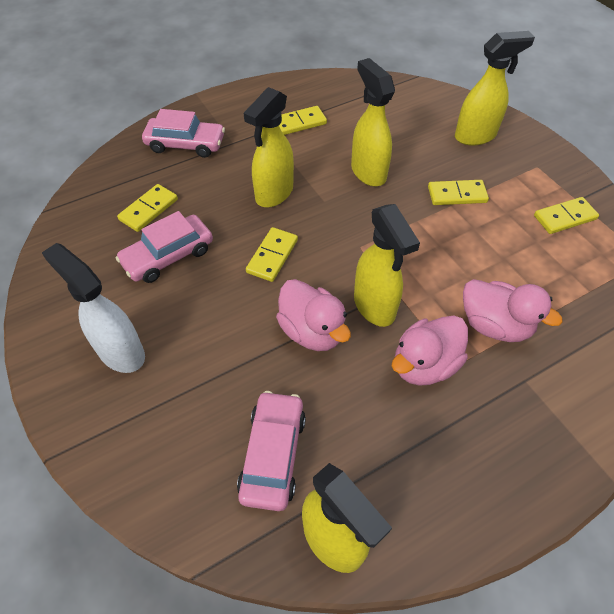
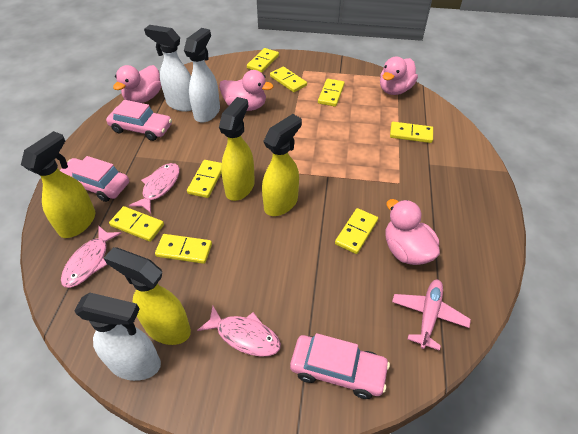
pink duck: [276,279,351,351] [392,315,468,386] [463,279,562,342] = 3 -> [113,65,161,103] [219,70,273,111] [380,57,418,95] [385,199,440,265] = 4
pink fish: none = 0 -> [61,226,122,288] [129,163,180,213] [197,306,281,357] = 3
pink plane: none = 0 -> [392,280,471,351] = 1
white spray bottle: [42,243,145,373] = 1 -> [74,293,161,381] [144,25,192,111] [184,28,220,123] = 3
yellow domino: [117,184,178,232] [246,227,298,282] [279,106,327,135] [428,180,489,205] [534,197,599,234] = 5 -> [109,206,164,242] [155,234,212,264] [187,160,222,198] [247,48,279,73] [270,67,307,92] [318,79,345,107] [335,208,378,254] [390,122,433,143] = 8
yellow spray bottle: [244,87,294,208] [302,463,392,573] [351,58,395,186] [354,204,420,327] [455,31,535,146] = 5 -> [21,131,96,238] [104,247,191,345] [219,97,255,201] [262,114,302,216] = 4

